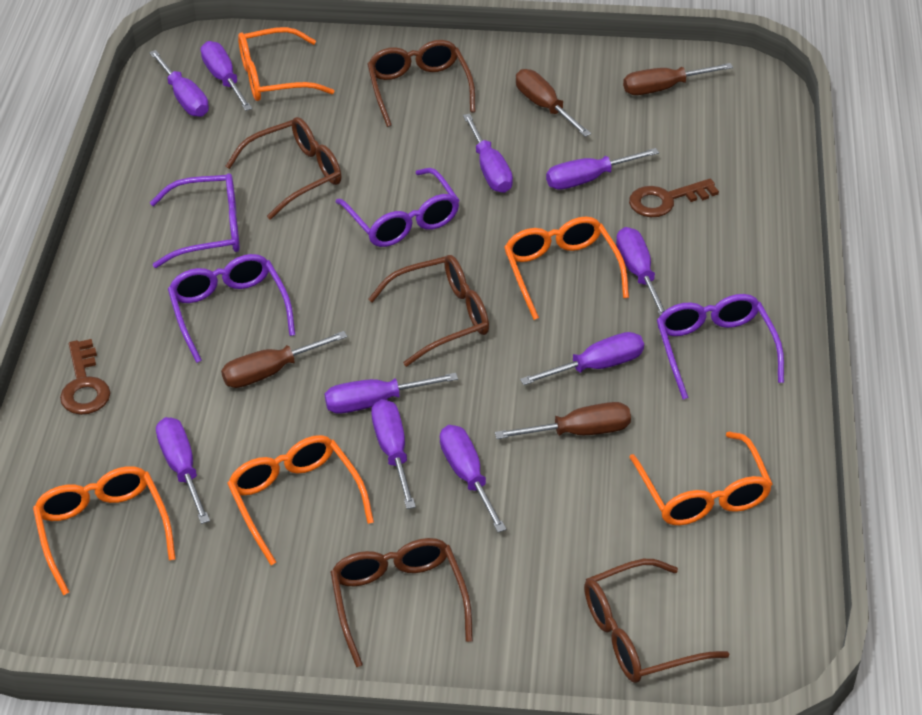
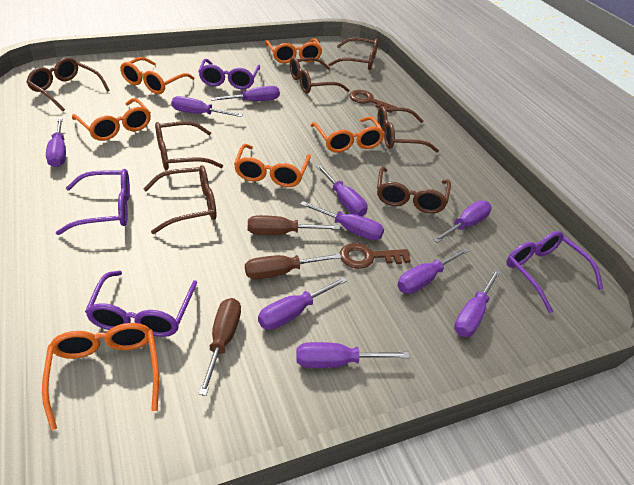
brown glasses: [226,117,342,220] [330,538,473,667] [367,40,476,127] [368,255,489,367] [584,559,729,683] = 5 -> [26,57,110,111] [143,165,216,234] [155,121,223,170] [290,57,349,94] [328,38,378,70] [377,106,439,153] [377,166,451,214] = 7
brown screwdriver: [221,331,347,388] [495,402,631,439] [516,69,591,137] [623,63,733,95] = 4 -> [198,298,241,396] [245,253,342,280] [248,215,340,235] = 3
orange glasses: [33,466,176,595] [227,435,374,565] [238,27,334,101] [504,217,629,320] [629,431,773,525] = 5 -> [42,323,159,430] [72,98,151,141] [120,57,194,94] [234,144,311,187] [265,38,322,63] [310,117,385,152] = 6

